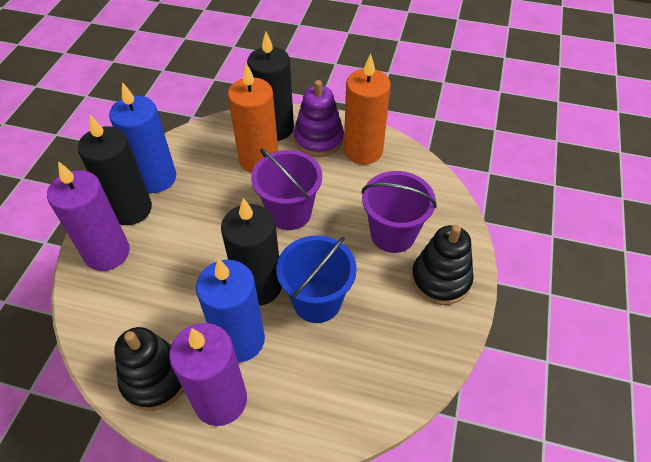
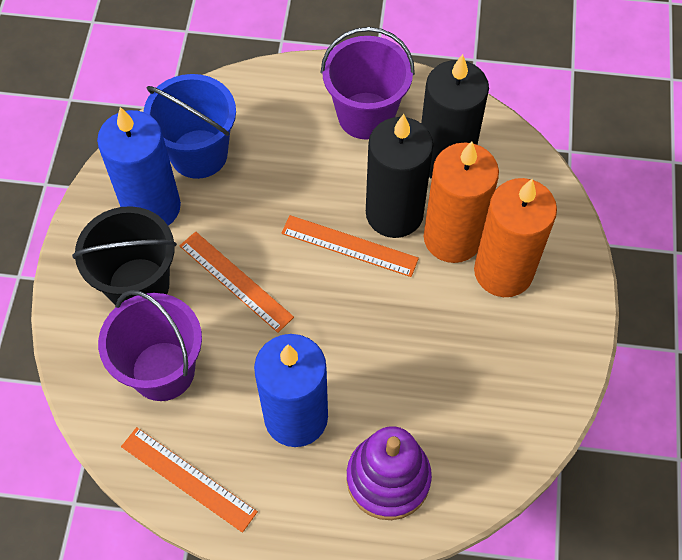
black bucket: none = 0 -> [72,206,177,305] = 1
black candle: [78,115,152,225] [221,198,282,306] [247,32,294,141] = 3 -> [366,114,433,238] [421,54,489,179] = 2
black stacking toy: [114,327,184,411] [411,225,474,305] = 2 -> none = 0
orange ruler: none = 0 -> [121,427,258,533] [180,231,294,333] [281,215,419,277] = 3
purple candle: [47,161,130,271] [169,323,247,426] = 2 -> none = 0

